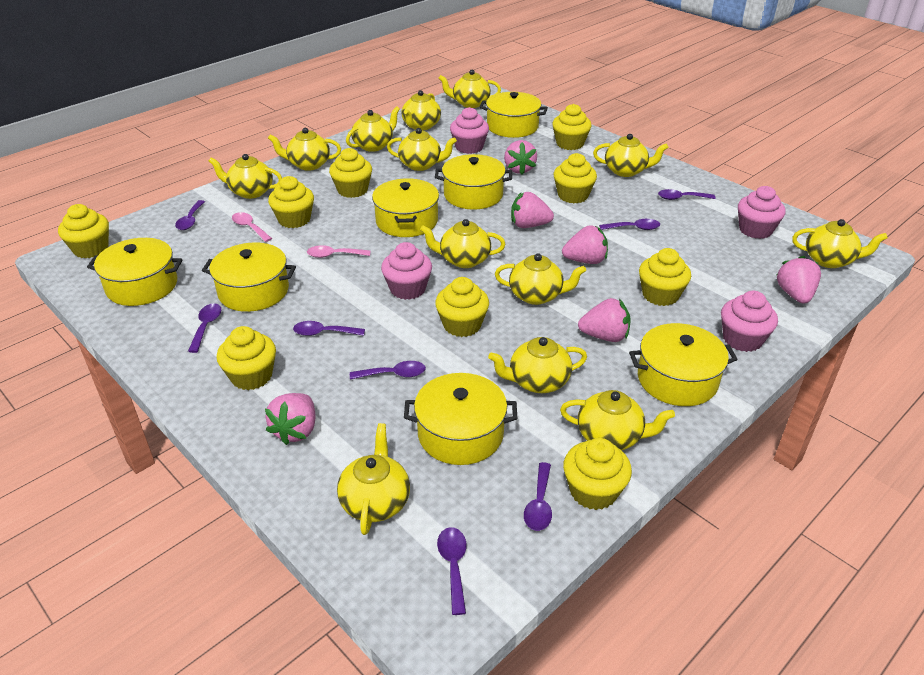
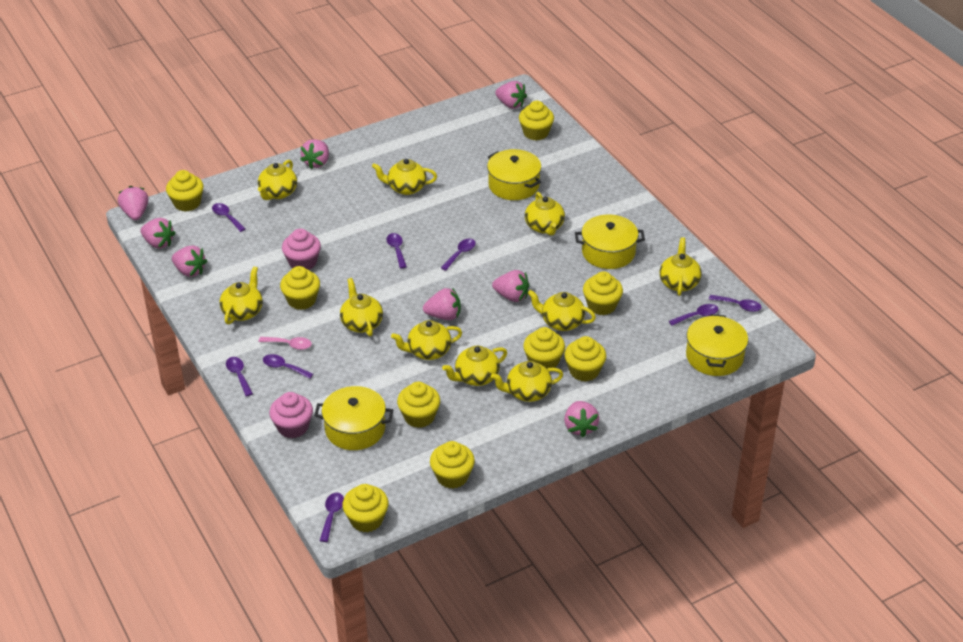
pink cupcake: [381,242,432,300] [450,107,489,154] [721,291,778,352] [738,186,786,239] = 4 -> [269,392,313,438] [282,229,321,270] = 2
pink spoon: [232,212,272,242] [307,245,371,258] = 2 -> [259,337,312,350] = 1
pink strawberry: [265,393,315,445] [504,140,537,175] [511,192,554,228] [562,225,608,264] [578,298,631,342] [777,256,821,304] = 6 -> [118,186,148,220] [140,218,175,249] [172,245,207,277] [300,139,329,169] [423,288,461,320] [492,270,530,302] [495,81,527,109] [564,401,599,437] = 8
yellow pot: [87,238,182,306] [202,242,296,312] [372,178,439,237] [404,373,517,465] [435,154,512,210] [479,92,548,138] [629,323,738,406] = 7 -> [314,386,393,450] [487,149,541,200] [575,215,645,269] [686,314,748,376] = 4
yellow teapot: [209,154,282,199] [268,128,341,171] [337,423,410,535] [346,106,400,152] [387,128,457,171] [401,90,441,130] [420,219,505,268] [438,70,501,108] [488,337,587,393] [495,253,586,305] [560,390,675,450] [593,134,668,177] [792,219,888,268] = 13 -> [219,266,263,324] [258,160,297,200] [340,278,383,336] [372,159,437,195] [391,320,462,360] [442,346,507,386] [491,361,563,402] [525,192,565,236] [528,290,596,331] [659,237,702,296] = 10

